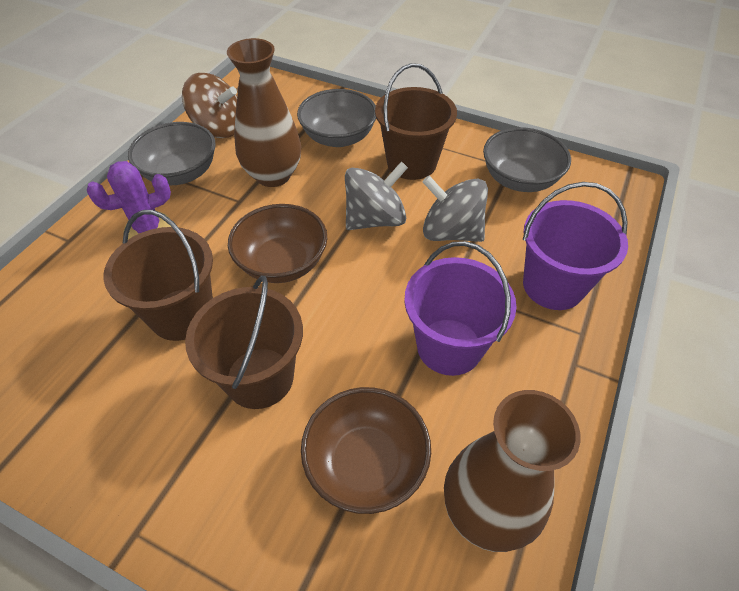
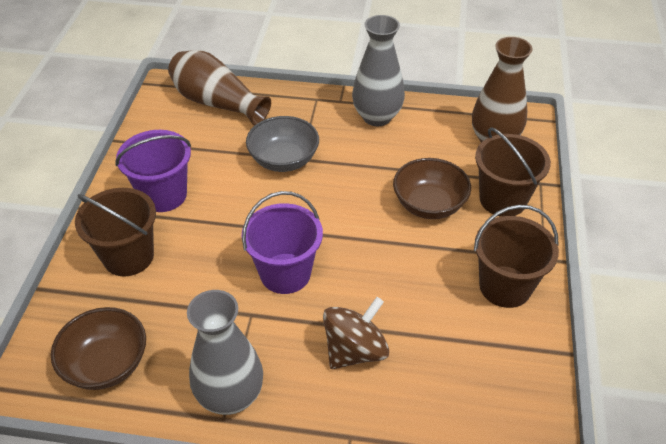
grey bowl: [128,122,216,185] [297,89,376,147] [483,127,571,192] = 3 -> [246,116,319,172] = 1
grey spinning top: [345,162,408,230] [423,176,488,242] = 2 -> none = 0
grey vase: none = 0 -> [187,290,263,415] [352,15,405,126] = 2
purple cactus: [87,161,171,239] = 1 -> none = 0

